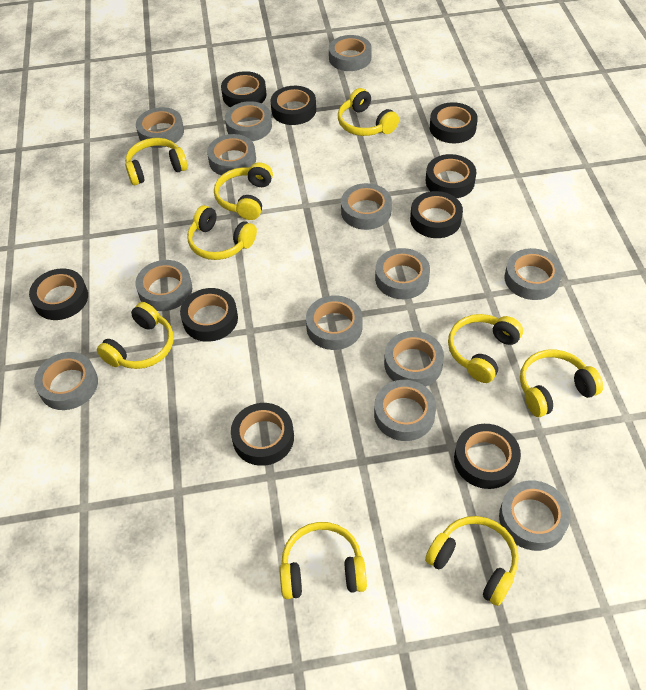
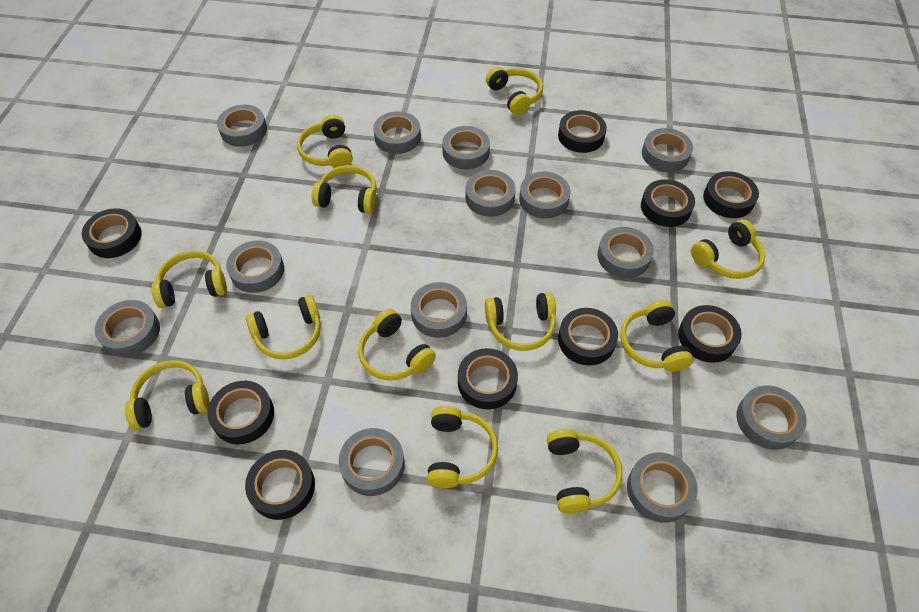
yellow headphones: [97,302,173,369] [125,138,188,185] [187,205,257,260] [214,162,273,220] [280,522,367,599] [338,88,399,136] [425,516,519,606] [448,314,523,383] [520,350,603,417] = 9 -> [125,360,210,430] [152,250,227,308] [246,295,321,359] [297,114,353,168] [312,165,377,214] [358,309,436,380] [427,406,498,488] [485,292,556,351] [486,67,543,115] [547,429,623,514] [620,300,693,372] [691,219,766,279] = 12

